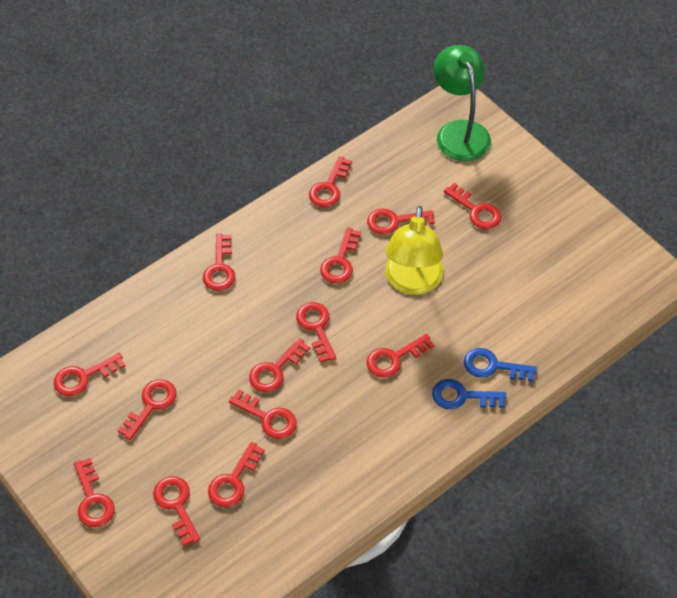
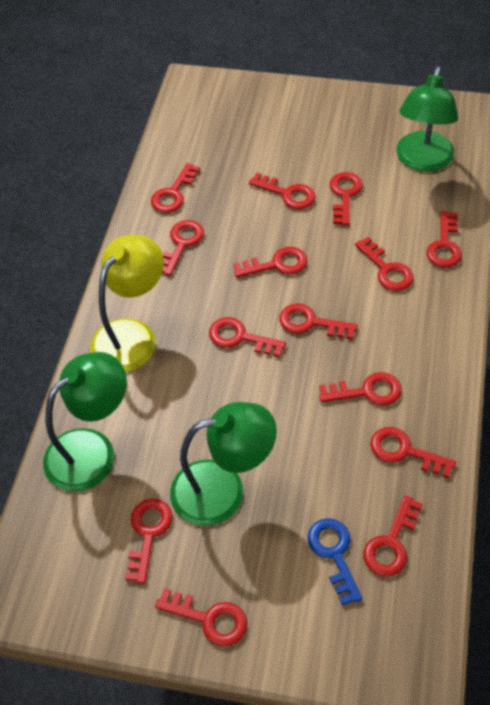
blue key: [432,379,506,409] [464,348,537,382] = 2 -> [308,518,363,605] = 1
green lamp: [433,45,491,161] = 1 -> [43,352,127,492] [170,402,277,526] [396,66,458,172] = 3

